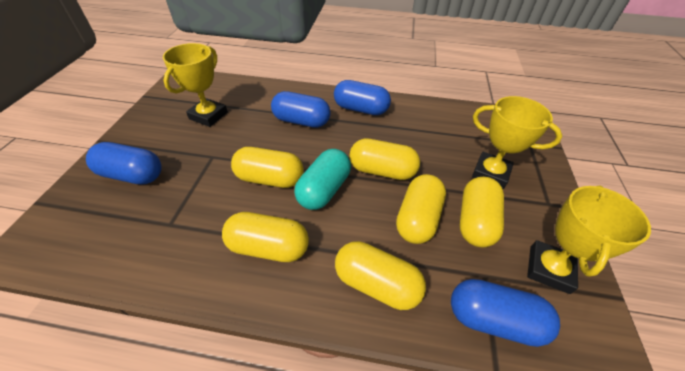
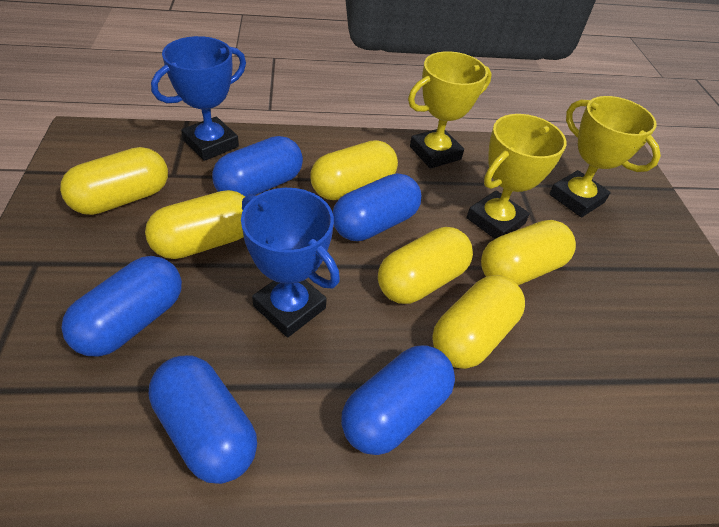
blue capsule: [86,142,162,184] [271,91,331,128] [334,80,391,115] [451,279,560,347] = 4 -> [61,256,182,357] [149,356,257,484] [212,136,303,197] [333,173,421,241] [341,345,455,455] = 5
blue trophy: none = 0 -> [151,36,246,161] [241,188,340,337] = 2
turquoise capsule: [294,149,351,210] = 1 -> none = 0

